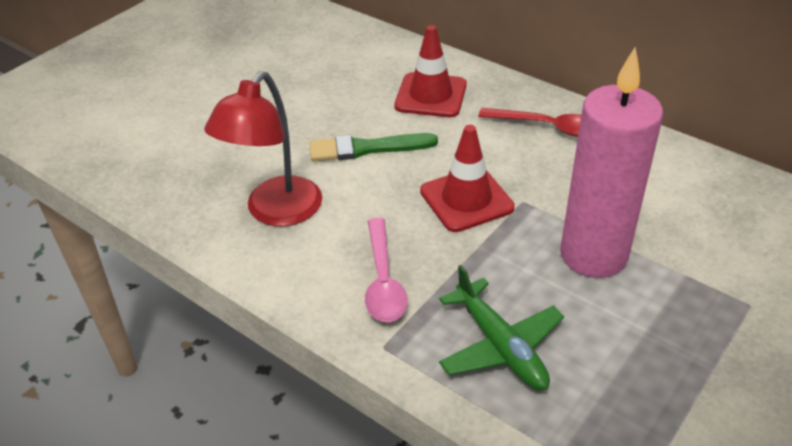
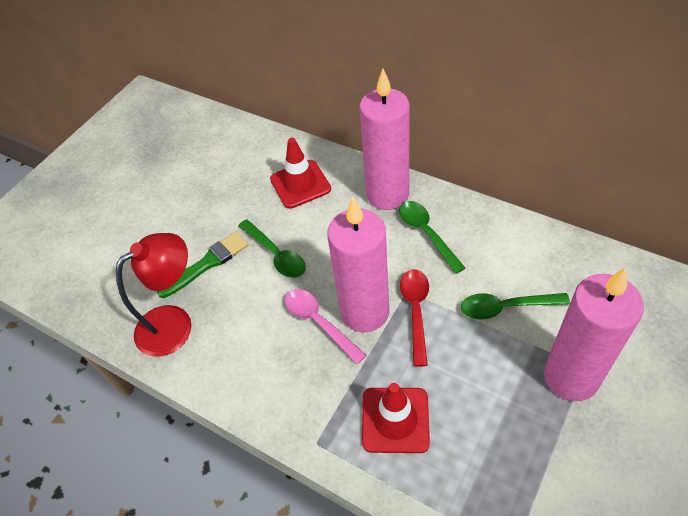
green plane: [439,265,564,390] = 1 -> none = 0
green spoon: none = 0 -> [238,219,306,278] [399,201,465,274] [461,293,570,319] = 3
pink candle: [560,48,663,278] = 1 -> [327,197,389,332] [359,69,410,210] [544,267,644,401] = 3

